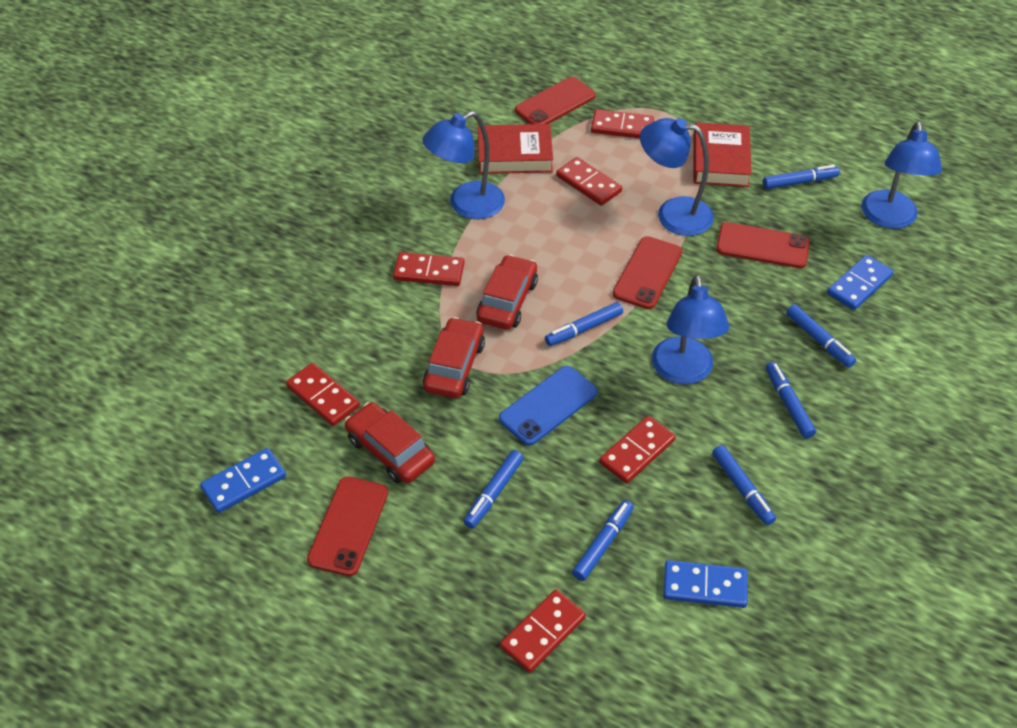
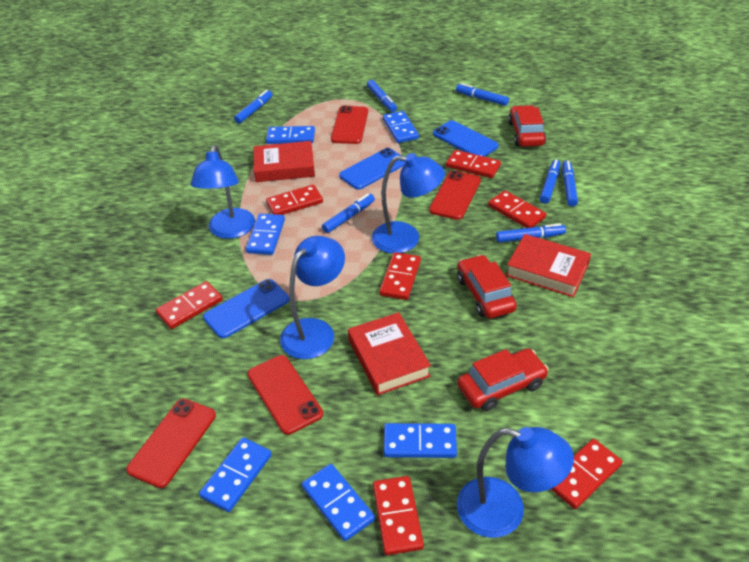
blue domino: [200,448,286,513] [663,560,748,608] [827,255,894,310] = 3 -> [199,437,272,512] [246,214,285,255] [266,126,315,144] [302,464,375,541] [383,111,419,143] [384,423,457,458] = 6
blue phone: [499,366,598,446] = 1 -> [203,279,289,338] [339,148,406,190] [433,120,499,157] = 3
red book: [478,124,553,174] [694,122,752,187] = 2 -> [254,141,315,182] [348,312,431,395] [506,234,591,297] = 3
red domino: [286,363,360,426] [393,252,465,286] [500,589,586,673] [556,157,622,206] [591,109,654,139] [599,416,676,484] = 6 -> [156,281,223,329] [266,185,323,215] [373,476,424,555] [379,252,421,300] [446,150,501,178] [488,190,546,228] [551,439,622,509] = 7

